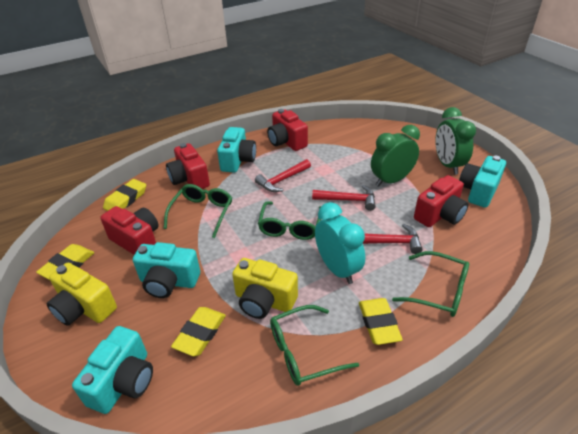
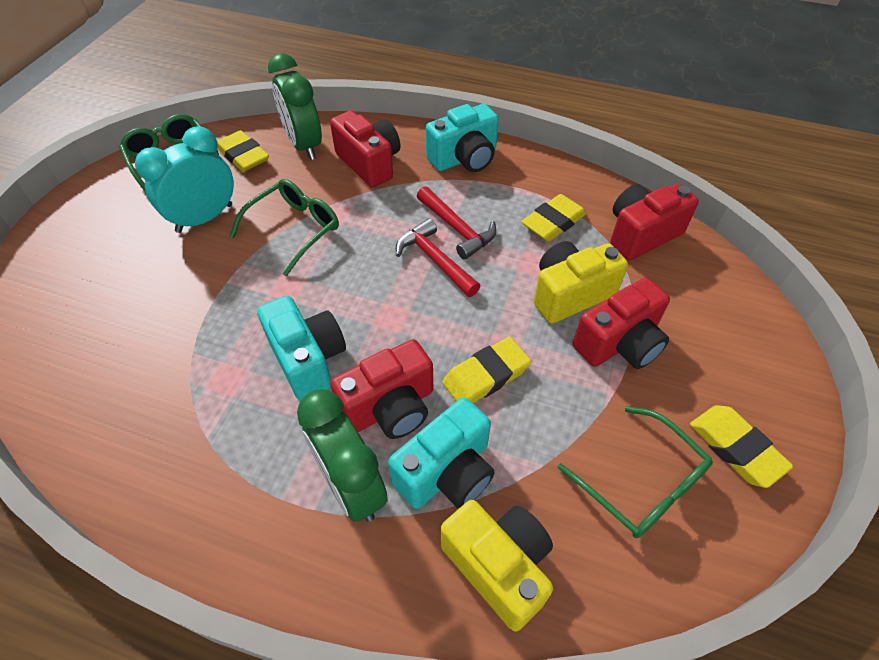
green glasses: [164,184,232,238] [258,201,321,240] [270,305,359,386] [392,251,469,317] = 4 -> [119,114,219,191] [229,179,339,276] [558,406,713,538] = 3
red hammer: [255,159,311,192] [312,185,376,211] [363,224,423,254] = 3 -> [396,218,480,297] [417,186,496,260] = 2
turquoise camera: [72,326,153,414] [133,242,200,298] [217,127,256,173] [459,156,506,208] = 4 -> [257,296,346,401] [388,397,495,509] [426,104,499,172] = 3

